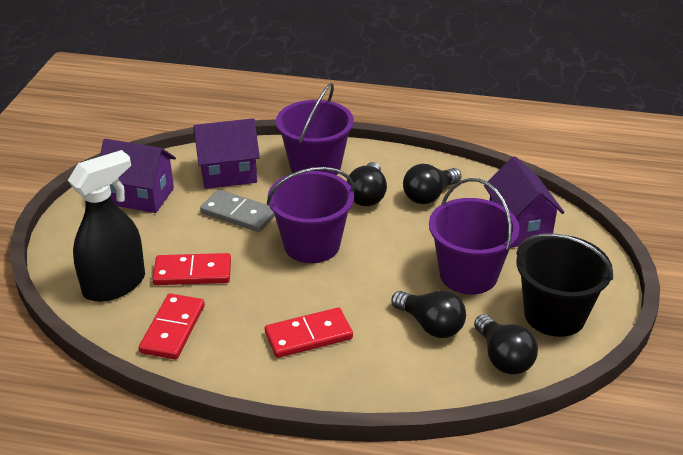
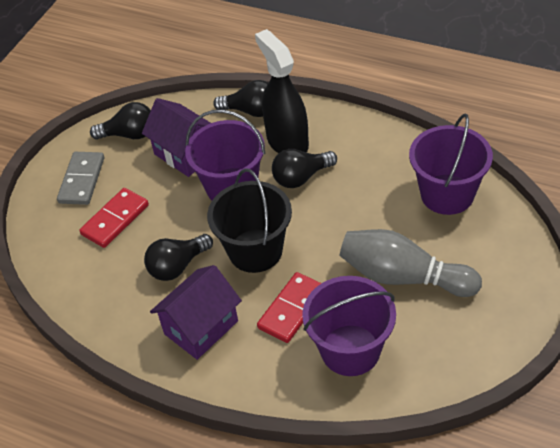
grey bowling pin: none = 0 -> [340,229,482,297] = 1
purple house: [100,139,176,213] [193,118,260,189] [484,156,565,248] = 3 -> [142,98,210,177] [150,265,242,360] = 2
red domino: [139,294,205,359] [153,253,231,285] [265,308,353,358] = 3 -> [79,188,149,248] [257,272,322,343] = 2

